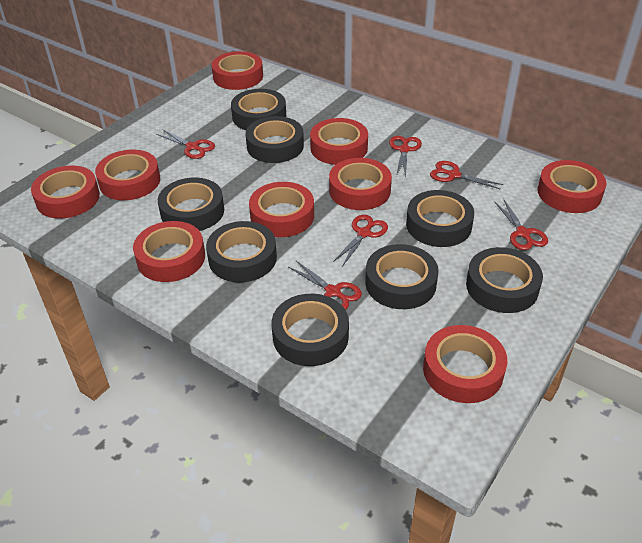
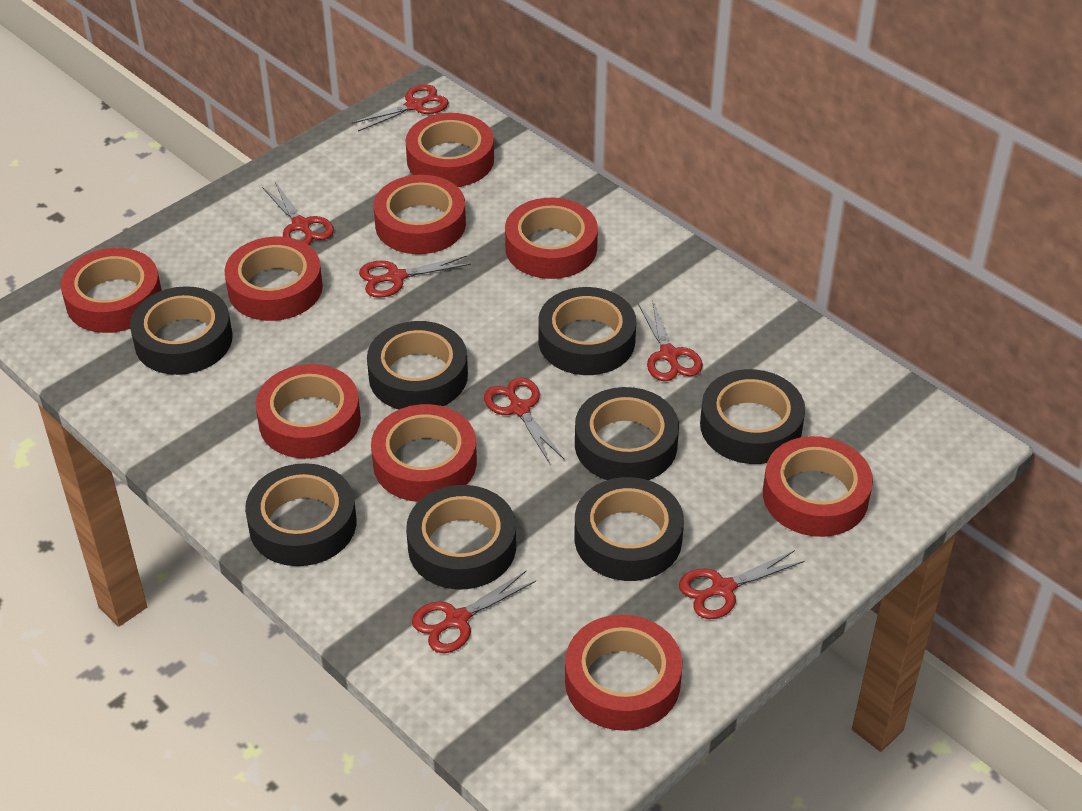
red scissors: [156,129,215,159] [289,261,362,310] [333,215,388,267] [389,136,422,177] [430,161,503,190] [494,199,548,250] = 6 -> [262,182,334,245] [351,84,448,132] [359,256,471,298] [412,571,536,653] [484,377,564,464] [638,299,703,381] [679,550,804,619] = 7

